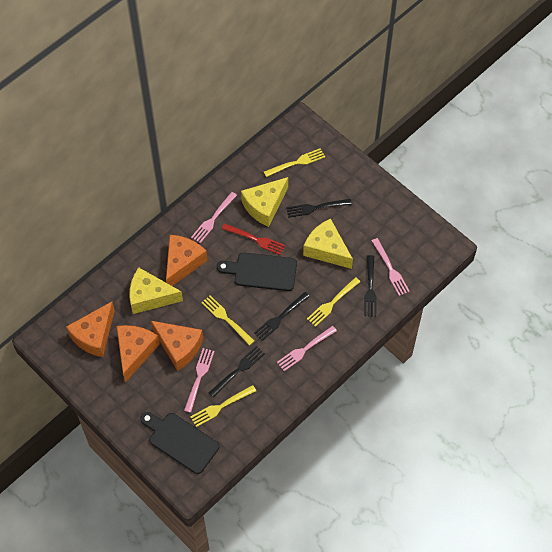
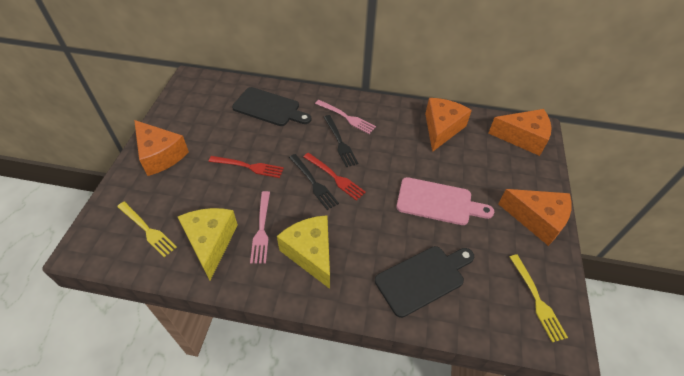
black fork: [209,346,265,398] [254,292,310,341] [286,199,352,218] [364,255,377,317] = 4 -> [289,154,339,210] [324,115,358,167] = 2
pink cutting board: none = 0 -> [396,177,494,225] = 1
pink fork: [184,348,215,413] [191,192,237,243] [277,326,337,371] [372,238,410,296] = 4 -> [250,191,270,263] [315,100,376,134] = 2
red fork: [222,223,286,255] = 1 -> [208,156,284,178] [303,153,366,201] = 2
yellow cheese: [129,267,183,314] [241,177,288,227] [303,219,353,269] = 3 -> [178,208,238,280] [277,215,330,289] = 2
yellow fork: [190,385,256,427] [201,295,254,346] [264,148,325,177] [307,277,360,327] = 4 -> [117,202,177,257] [510,254,568,342] = 2

